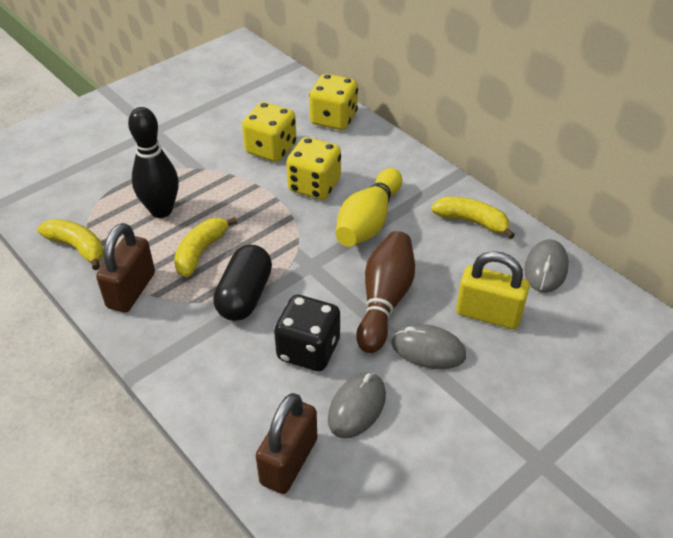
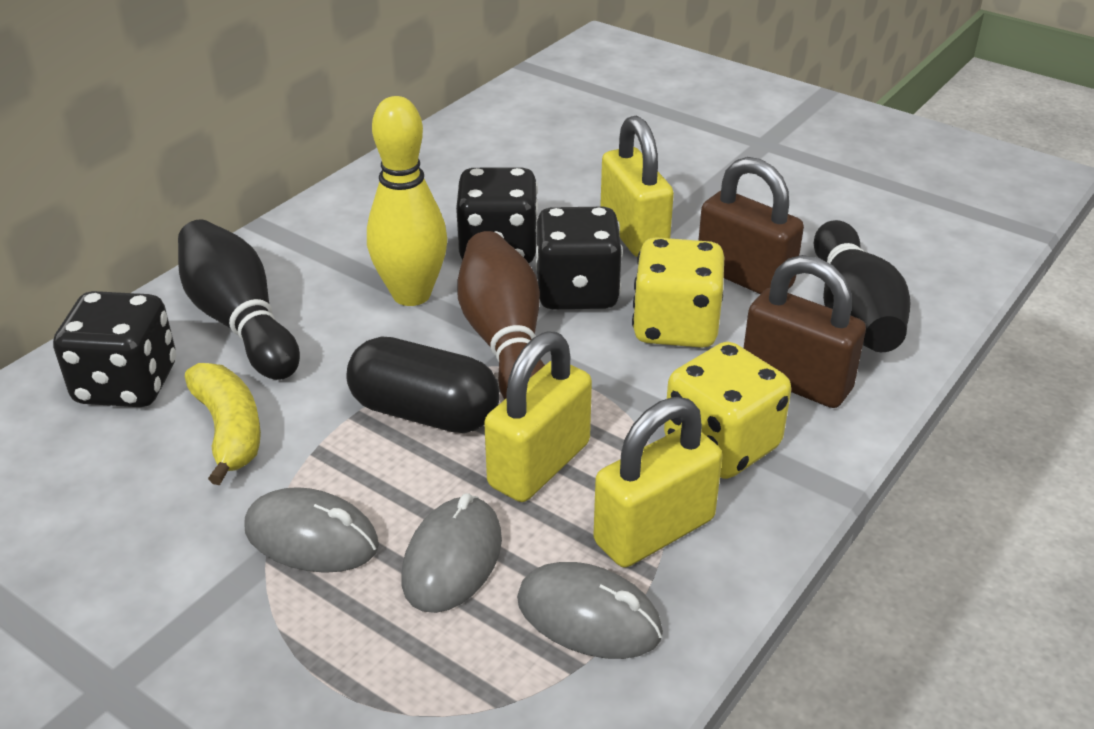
black bowling pin: [128,107,179,218] = 1 -> [178,219,300,380] [814,220,910,352] = 2
black dice: [274,295,340,371] = 1 -> [53,291,176,407] [456,168,538,263] [535,207,623,309] = 3
yellow banana: [37,219,104,270] [174,217,237,277] [431,197,515,239] = 3 -> [185,363,261,485] = 1
yellow dice: [242,102,296,162] [286,137,341,200] [309,74,358,130] = 3 -> [632,237,724,348] [664,342,791,479] = 2
yellow padlock: [456,251,530,329] = 1 -> [484,331,592,502] [593,397,723,567] [600,115,674,257] = 3

